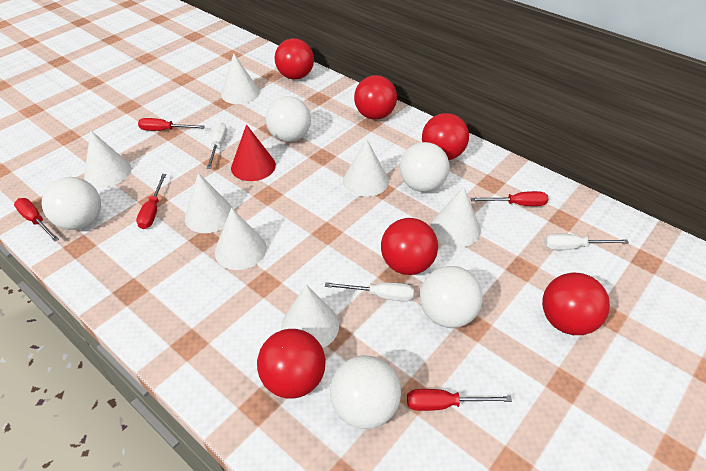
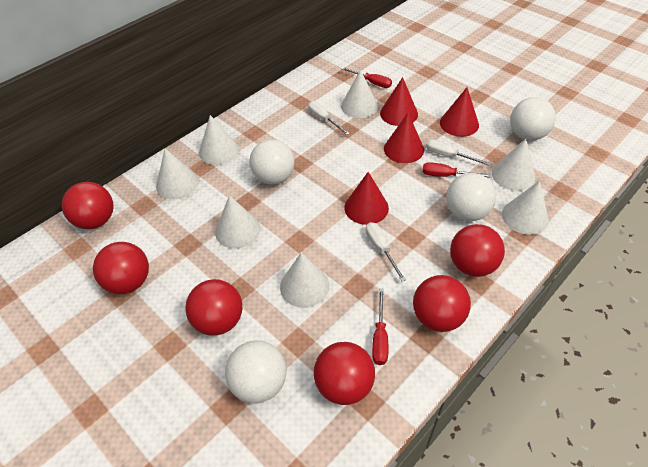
red cone: [231,124,276,181] = 1 -> [344,172,389,225] [380,77,418,126] [384,113,424,163] [440,87,479,137] = 4
red screwdriver: [14,198,59,242] [136,174,167,229] [138,118,205,131] [407,389,512,411] [471,191,548,206] = 5 -> [341,67,392,88] [372,288,388,365] [422,162,492,178] = 3
white ball: [42,177,101,230] [266,96,311,142] [330,355,401,429] [400,142,450,192] [420,266,483,328] = 5 -> [225,341,286,403] [249,139,294,185] [446,173,496,221] [510,97,556,140] = 4

